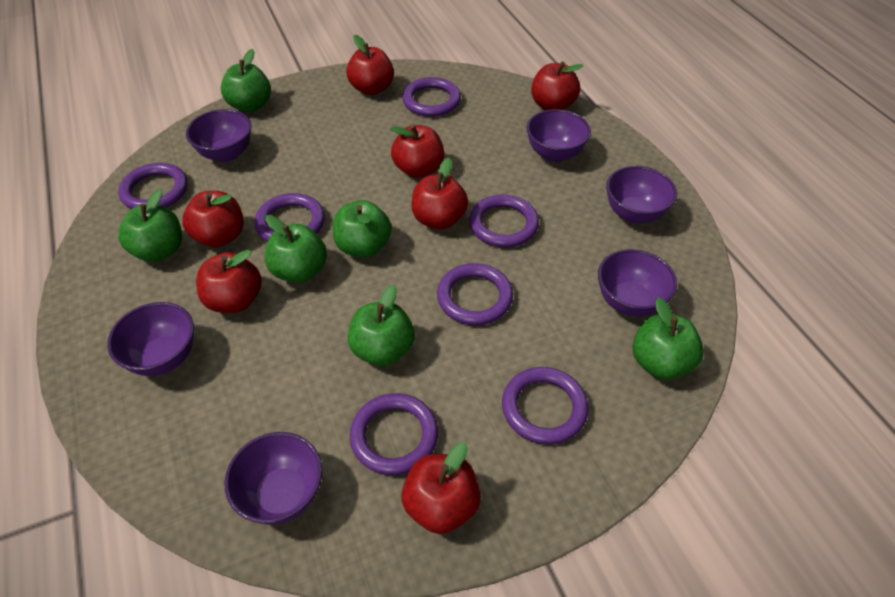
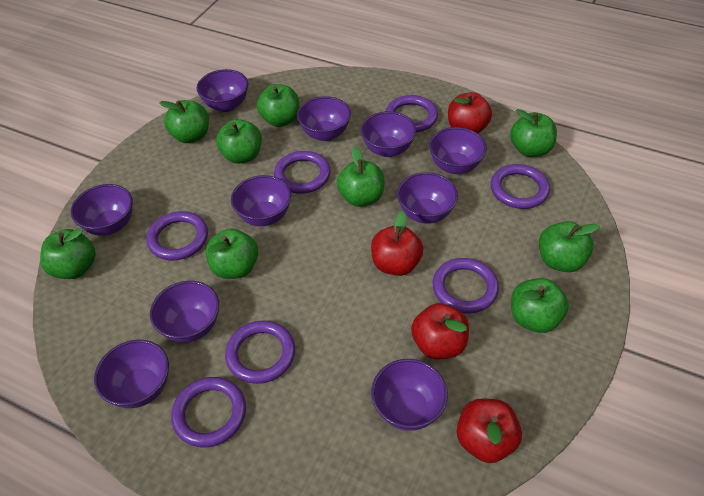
green apple: [118,189,182,262] [221,49,271,112] [265,215,327,283] [333,200,392,258] [347,285,415,366] [633,297,704,380] = 6 -> [40,228,96,279] [159,100,209,143] [206,228,258,279] [216,119,262,164] [257,84,300,127] [337,146,384,207] [510,109,557,157] [511,278,569,333] [539,221,600,272] = 9
purple bowl: [107,302,194,376] [186,109,252,162] [224,432,322,525] [526,109,591,162] [598,249,677,316] [606,166,677,223] = 6 -> [71,184,133,235] [94,340,169,408] [150,281,219,343] [197,69,248,112] [231,175,291,226] [297,96,351,141] [361,111,416,157] [371,359,448,431] [397,172,458,224] [429,127,487,174] = 10
red apple: [182,191,244,247] [196,250,262,313] [346,35,394,95] [390,125,444,178] [401,442,481,534] [411,158,468,230] [531,62,583,110] = 7 -> [371,211,423,276] [411,303,469,359] [448,92,492,133] [457,398,522,463] = 4

